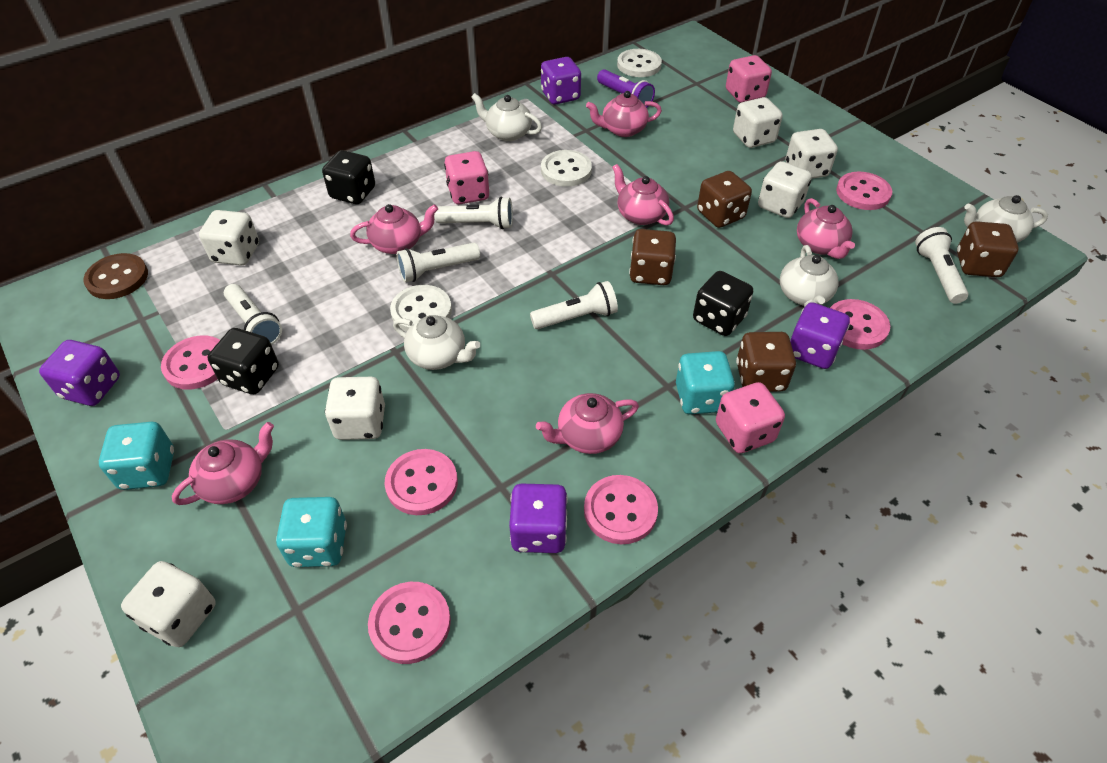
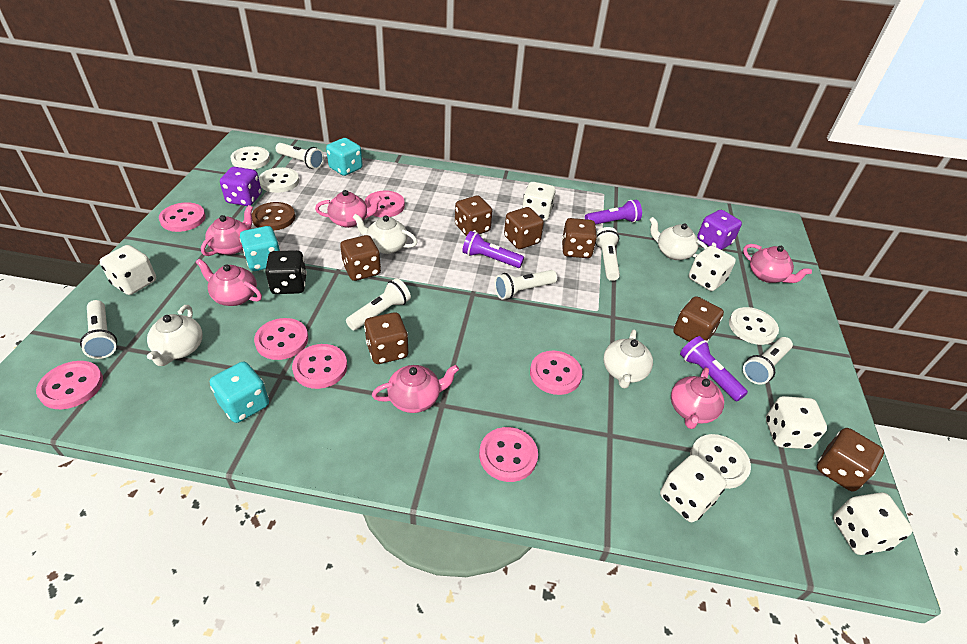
black dice: [208,328,279,394] [322,150,375,204] [693,271,753,336] = 3 -> [265,250,307,294] = 1
brown dice: [629,229,676,285] [697,171,752,228] [736,332,796,392] [957,221,1019,277] = 4 -> [340,235,381,281] [364,312,408,364] [455,196,492,236] [504,207,544,249] [562,218,597,258] [673,296,724,342] [817,428,884,492] = 7
pink button: [161,335,220,390] [368,582,451,664] [385,449,458,515] [584,475,658,544] [830,299,890,350] [836,172,892,210] = 6 -> [36,361,103,409] [159,202,206,232] [254,318,308,360] [292,344,347,389] [365,191,405,217] [479,427,538,482] [530,351,582,395] = 7
pink dice: [444,151,489,204] [716,382,785,453] [726,55,772,103] = 3 -> none = 0
purple dice: [39,340,120,406] [509,483,568,553] [541,57,581,105] [790,302,850,369] = 4 -> [220,167,262,206] [697,210,742,250] = 2
purple flashlight: [597,69,655,108] = 1 -> [462,231,524,268] [585,200,642,225] [680,336,748,401] = 3
white button: [390,285,452,332] [541,150,592,187] [617,49,662,77] = 3 -> [230,146,270,169] [259,167,299,193] [690,434,751,489] [729,307,779,345] = 4
white flashlight: [224,284,282,345] [397,243,480,282] [434,197,513,229] [530,281,618,329] [915,227,968,304] = 5 -> [80,300,117,359] [275,143,324,169] [346,278,411,331] [494,270,557,300] [595,227,620,281] [743,337,793,385] = 6

